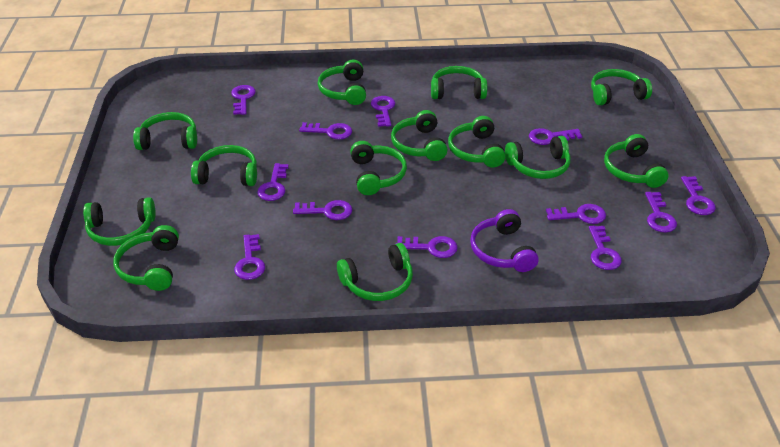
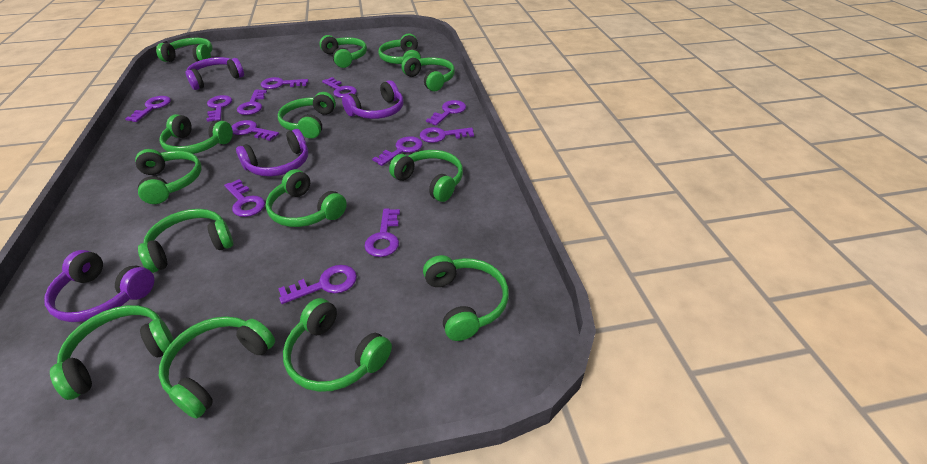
green headphones: [83,197,156,246] [113,225,179,291] [133,112,197,150] [191,145,257,186] [318,59,366,105] [337,243,413,301] [350,141,407,195] [391,110,448,161] [431,66,487,99] [448,116,506,168] [505,136,570,179] [591,69,652,106] [604,134,669,188] = 13 -> [50,305,174,400] [135,149,202,204] [138,209,233,273] [156,38,213,62] [159,316,275,419] [160,114,233,154] [266,169,347,227] [278,92,336,139] [283,298,392,392] [319,35,367,68] [378,34,421,64] [389,150,463,202] [401,56,455,92] [423,255,509,341] = 14
purple headphones: [470,209,539,272] = 1 -> [44,250,154,322] [186,57,244,90] [236,129,308,176] [342,80,404,119] = 4

